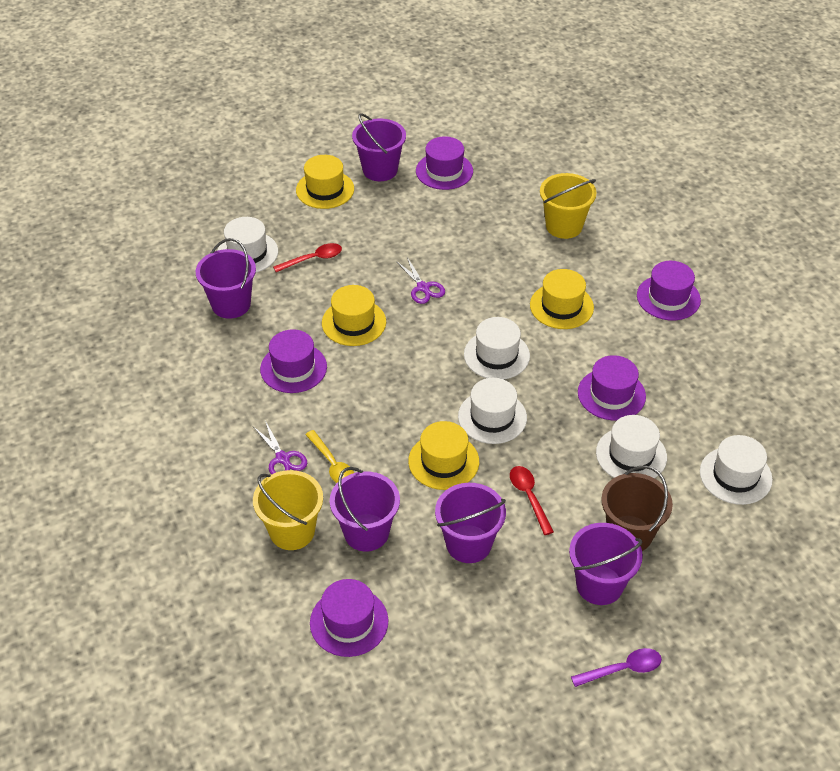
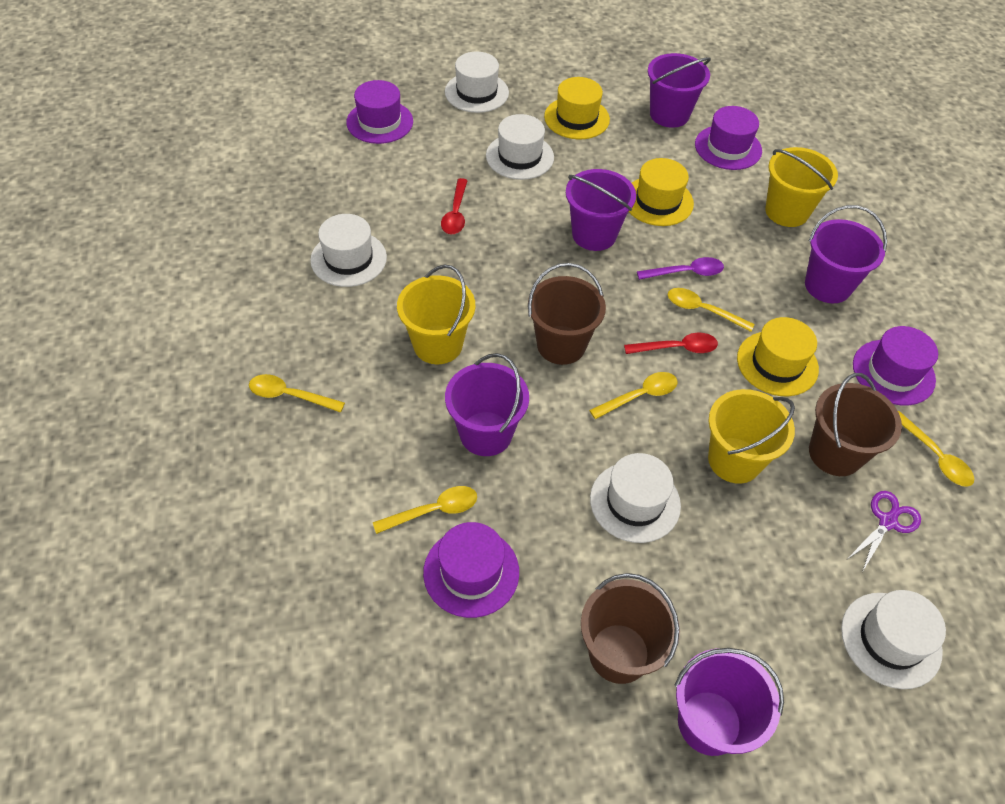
brown bucket: [601,465,673,551] = 1 -> [528,263,606,365] [581,573,680,684] [809,373,902,476] = 3
purple hat: [260,329,327,393] [310,579,388,657] [416,136,473,190] [578,355,646,420] [637,261,701,321] = 5 -> [346,80,413,144] [423,522,519,618] [695,106,762,170] [853,326,938,405] = 4
purple scissors: [253,421,307,474] [396,257,445,304] = 2 -> [848,491,921,572] = 1
yellow bucket: [253,470,323,550] [540,173,597,239] = 2 -> [397,264,475,364] [708,389,795,484] [765,147,838,227] = 3
yellow hat: [296,155,354,209] [322,285,386,346] [408,421,479,490] [530,269,594,329] = 4 -> [544,77,610,139] [628,158,694,226] [737,317,819,396] = 3
yellow spoon: [305,430,354,483] = 1 -> [249,374,345,413] [373,486,477,534] [589,372,677,419] [668,288,755,332] [898,411,974,487] = 5

